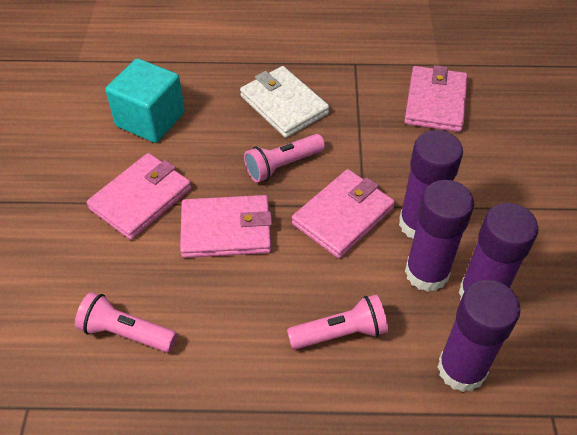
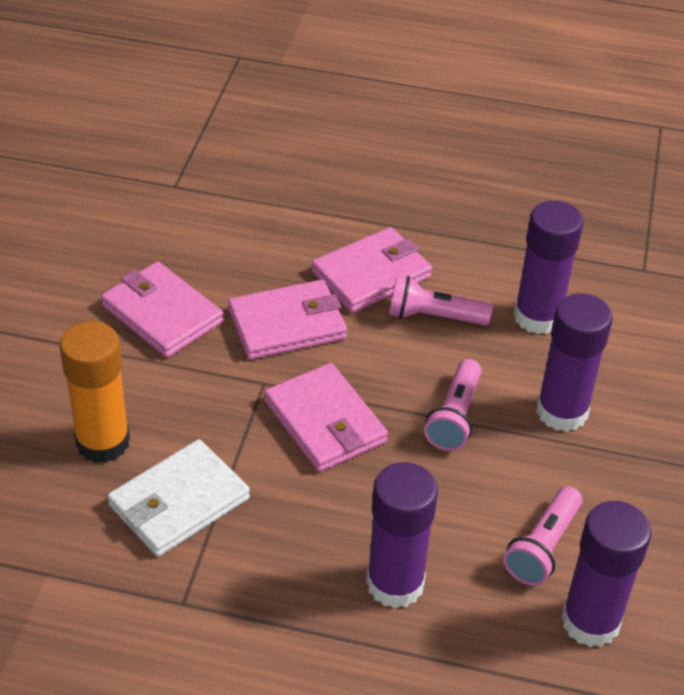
orange glue stick: none = 0 -> [60,321,130,463] = 1
turquoise cube: [105,58,185,143] = 1 -> none = 0

